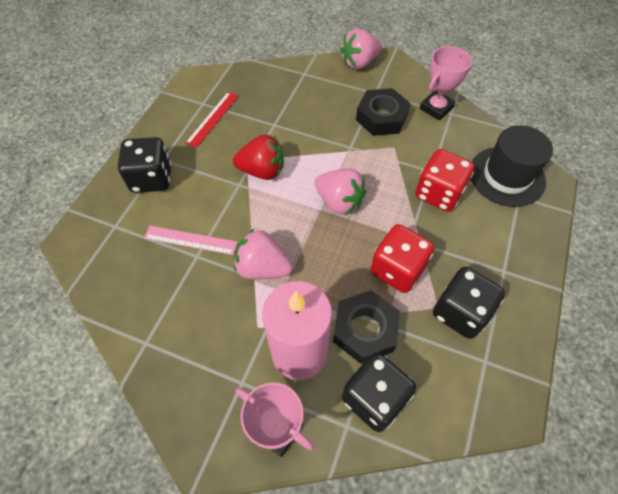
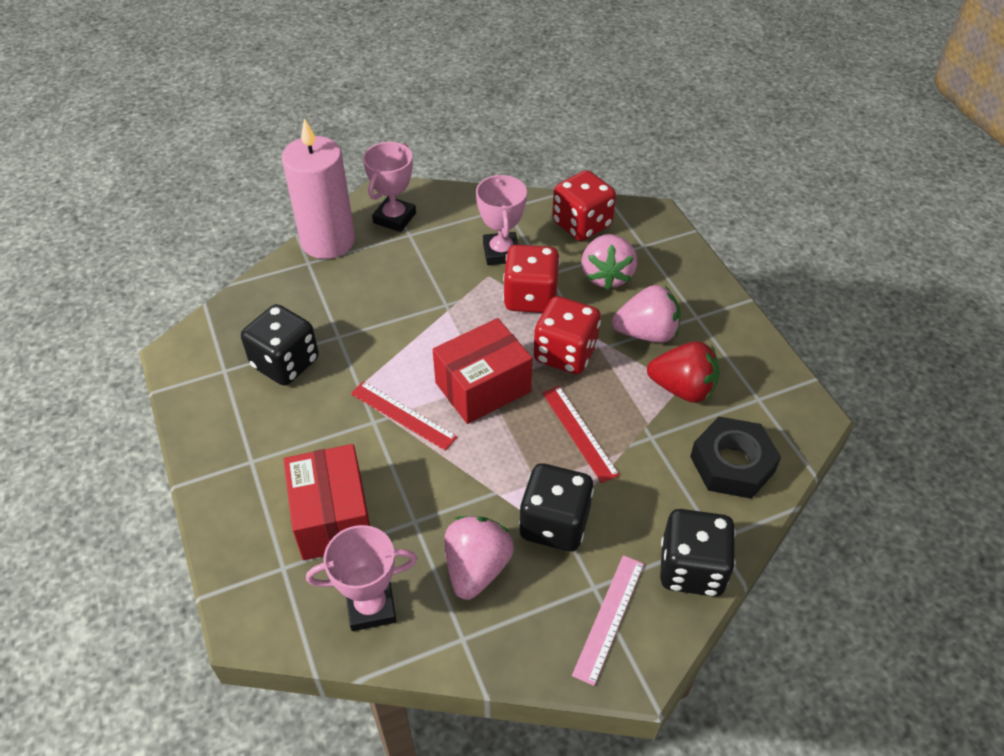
black hat: [471,125,553,207] = 1 -> none = 0
black nut: [333,290,400,364] [356,88,411,136] = 2 -> [690,417,781,499] = 1
pink trophy: [236,382,314,457] [420,46,472,121] = 2 -> [306,525,417,631] [363,142,416,232] [476,174,527,265] = 3
red box: none = 0 -> [283,444,370,560] [433,318,532,424] = 2
red dice: [370,224,434,293] [415,149,474,212] = 2 -> [503,245,560,313] [534,296,601,374] [552,170,616,241] = 3
red ruler: [185,92,238,148] = 1 -> [351,381,457,451] [542,386,620,483] = 2

